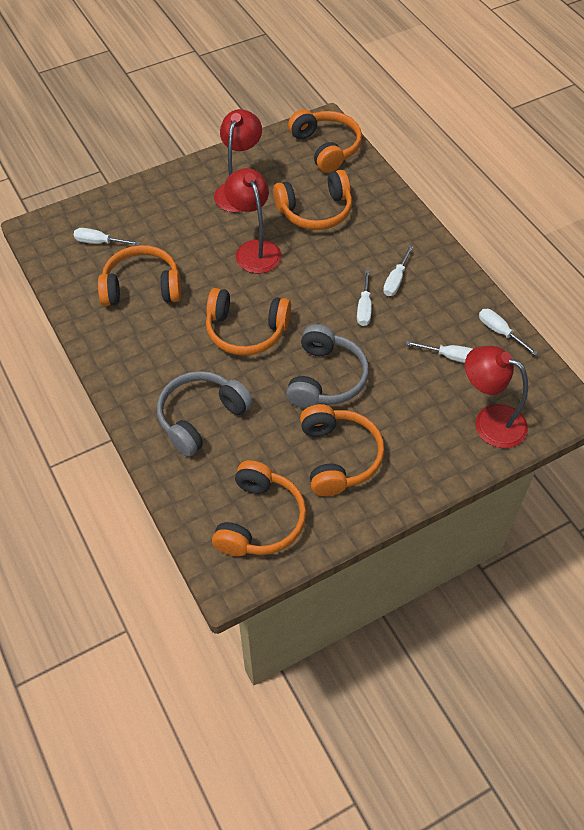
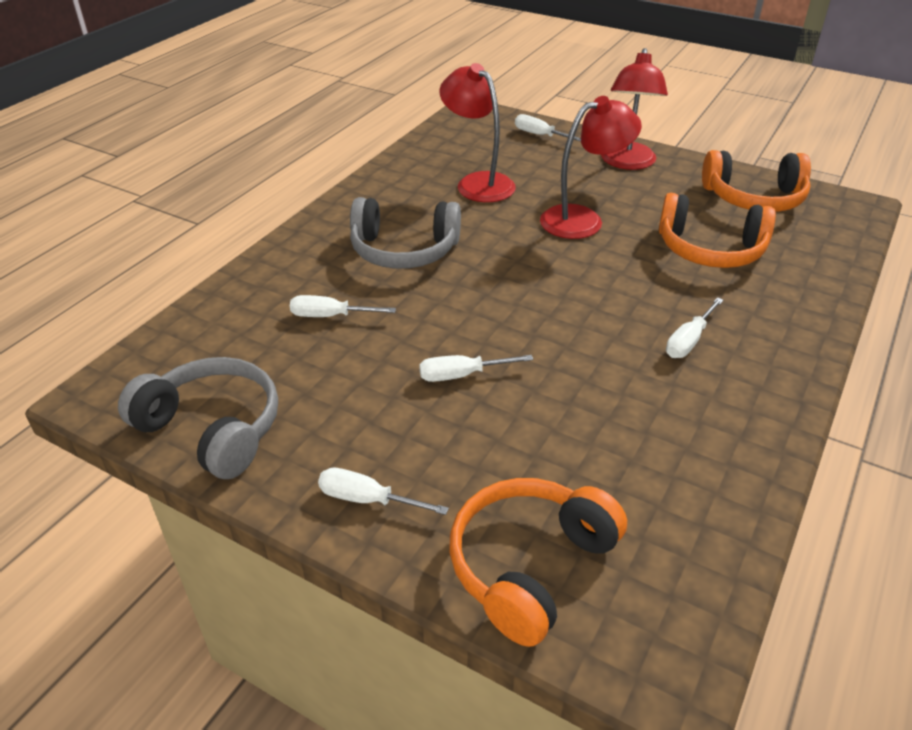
orange headphones: [98,245,181,306] [206,288,291,356] [212,460,307,556] [273,170,352,230] [288,109,362,173] [300,404,384,496] = 6 -> [449,478,627,647] [659,193,776,268] [702,150,811,212] = 3

